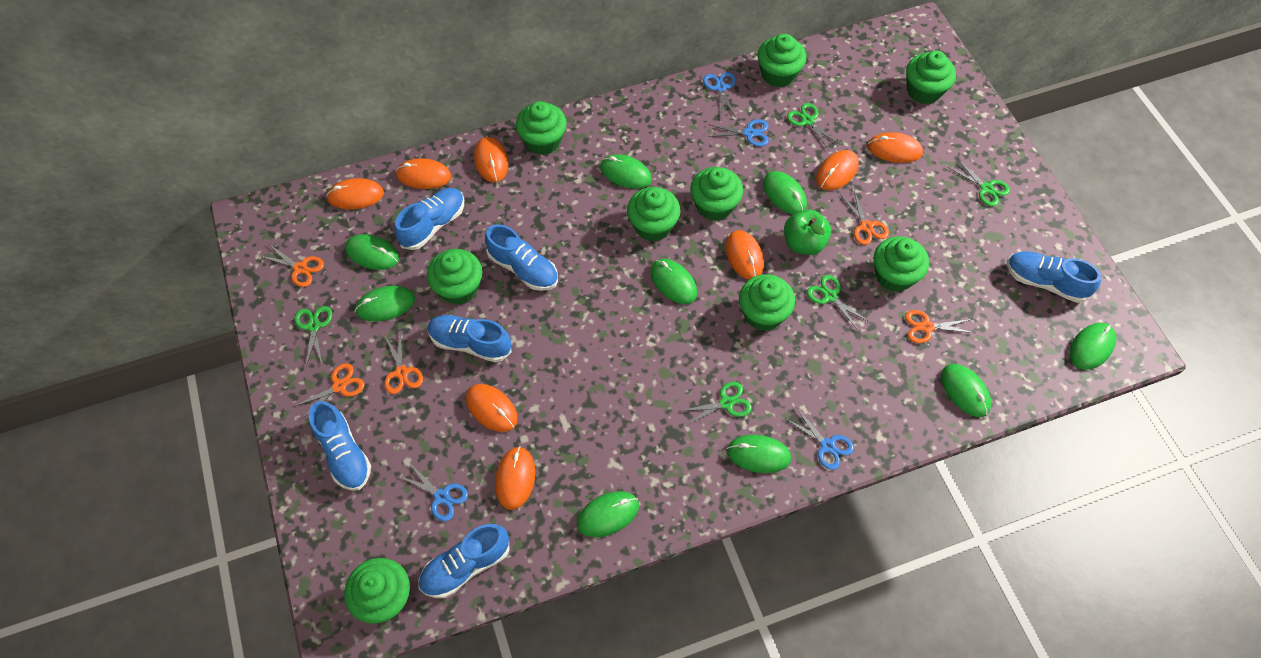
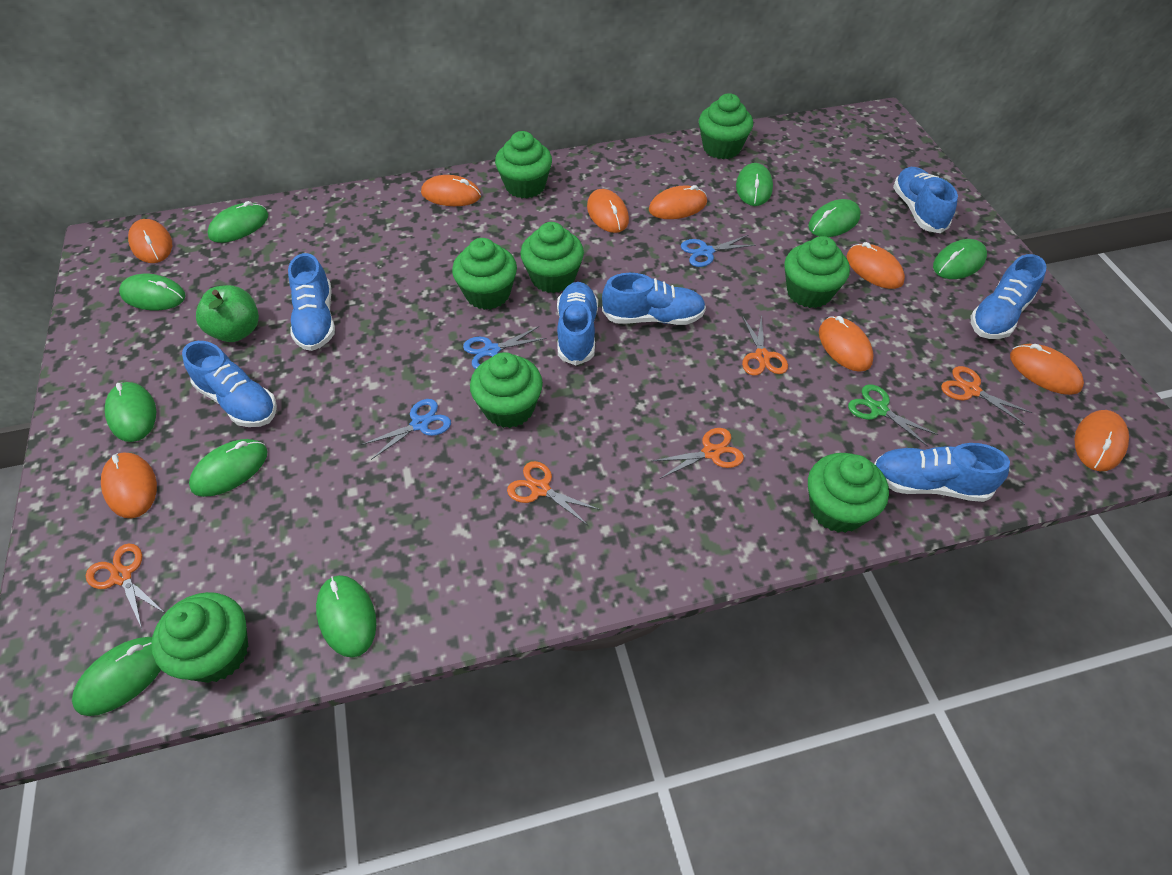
blue scissors: [399,464,468,521] [703,72,736,118] [708,119,769,146] [786,407,854,470] = 4 -> [361,399,451,460] [463,326,547,369] [681,235,756,267] = 3
blue shoe: [309,401,371,491] [394,188,464,250] [418,524,510,598] [428,315,512,362] [485,224,558,291] [1007,251,1101,303] = 6 -> [182,341,277,427] [288,253,335,351] [557,282,598,365] [602,273,706,325] [874,443,1010,502] [893,167,958,233] [970,254,1046,339] = 7
green cupcake: [344,558,410,624] [427,249,482,305] [516,101,567,155] [627,187,681,241] [690,167,743,221] [739,274,795,331] [757,34,806,87] [874,236,929,292] [906,50,956,104] = 9 -> [151,592,248,683] [452,238,517,310] [470,352,543,428] [495,131,552,198] [520,222,584,293] [699,93,753,159] [784,236,850,308] [808,453,889,533] = 8
green scissors: [295,306,332,366] [680,382,752,426] [787,103,839,150] [807,275,869,331] [948,158,1010,207] = 5 -> [848,384,938,447] = 1
orange mouse: [326,178,384,209] [396,158,451,189] [466,384,518,432] [474,137,508,182] [495,446,535,510] [726,230,764,279] [816,150,859,190] [868,132,923,163] = 8 -> [101,453,157,518] [128,219,172,263] [421,175,481,206] [587,189,629,233] [649,185,707,219] [819,316,874,372] [847,242,905,289] [1010,344,1084,395] [1074,410,1129,471] = 9

